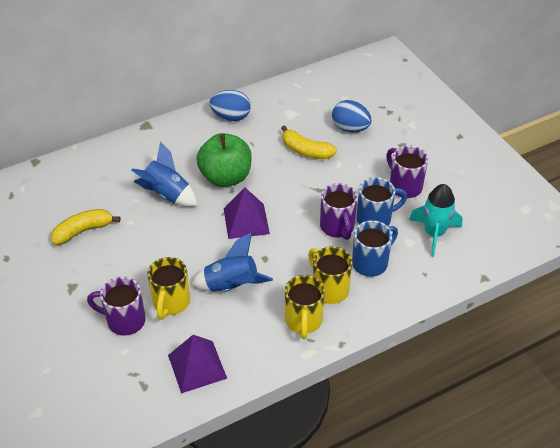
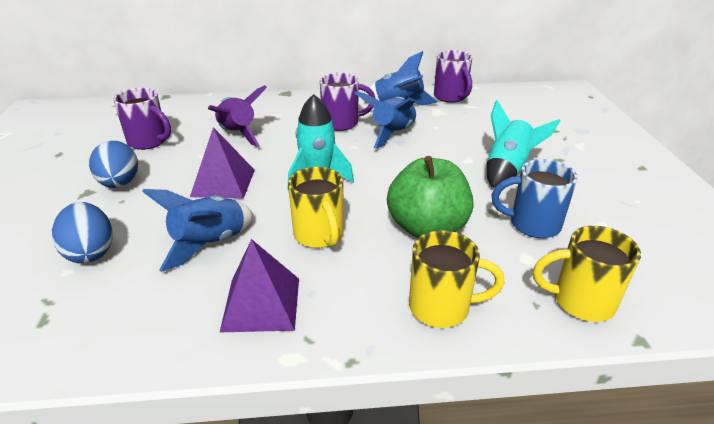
blue mug: [352,220,398,277] [357,177,407,226] = 2 -> [491,159,578,238] = 1
blue rocket: [131,142,198,207] [191,233,273,292] = 2 -> [142,189,254,272] [354,91,416,148] [362,51,438,106] = 3
purple rocket: none = 0 -> [208,85,267,147] = 1
turquoise rocket: [409,184,462,257] = 1 -> [288,94,354,191] [487,100,560,188] = 2
yellow banana: [51,209,121,245] [281,125,337,159] = 2 -> none = 0

